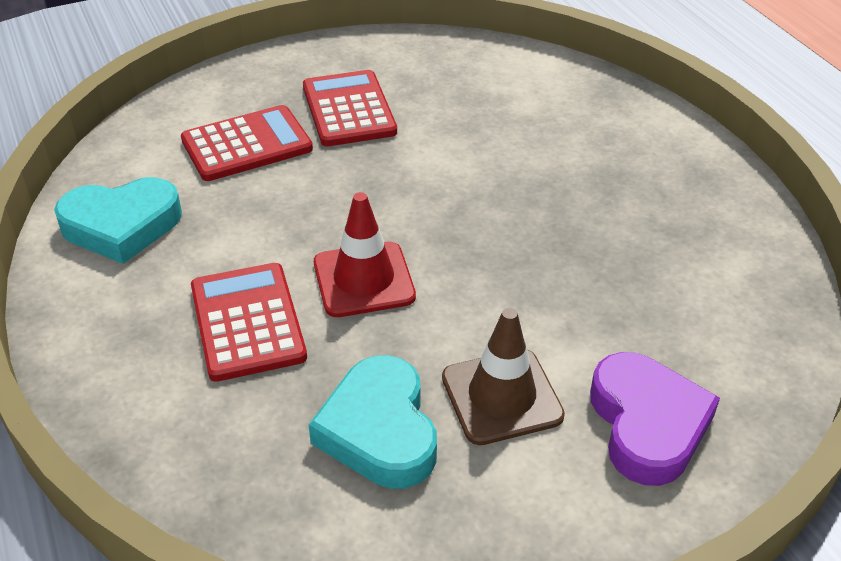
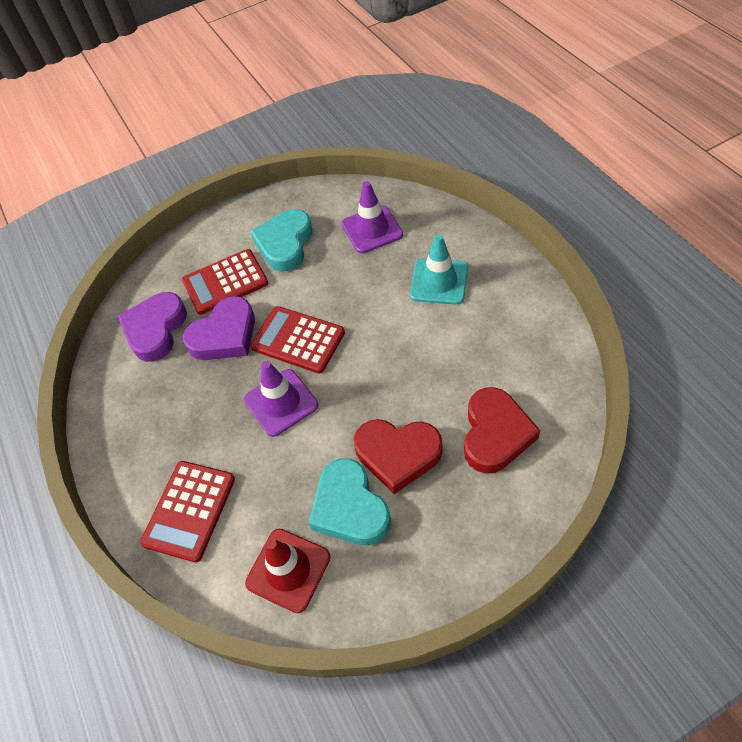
brown traffic cone: [442,308,565,445] = 1 -> none = 0
purple heart: [590,352,720,486] = 1 -> [118,292,187,362] [183,296,255,360] = 2
purple traffic cone: none = 0 -> [244,361,318,437] [342,181,403,253] = 2
red heart: none = 0 -> [354,419,443,494] [464,387,540,474] = 2
turquoise traffic cone: none = 0 -> [410,234,468,305] = 1

